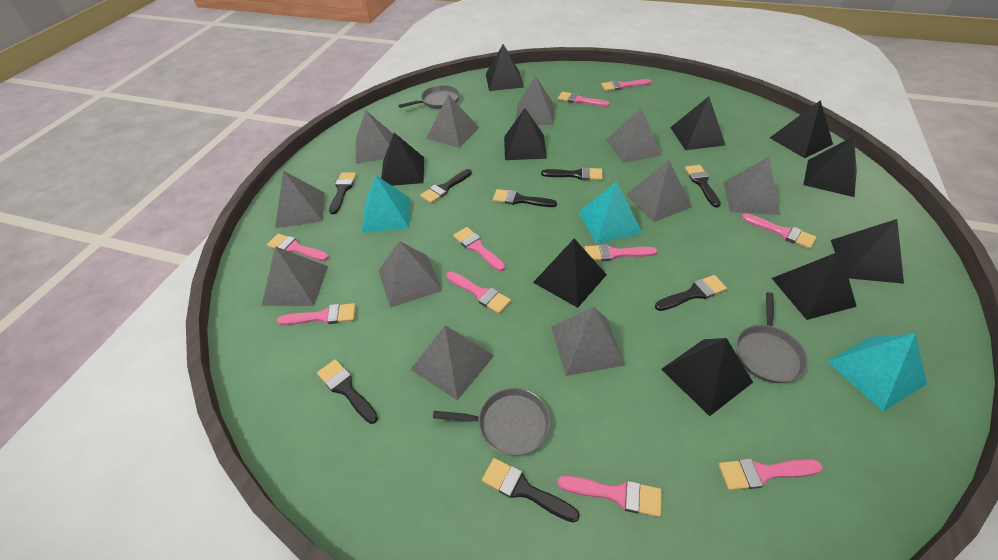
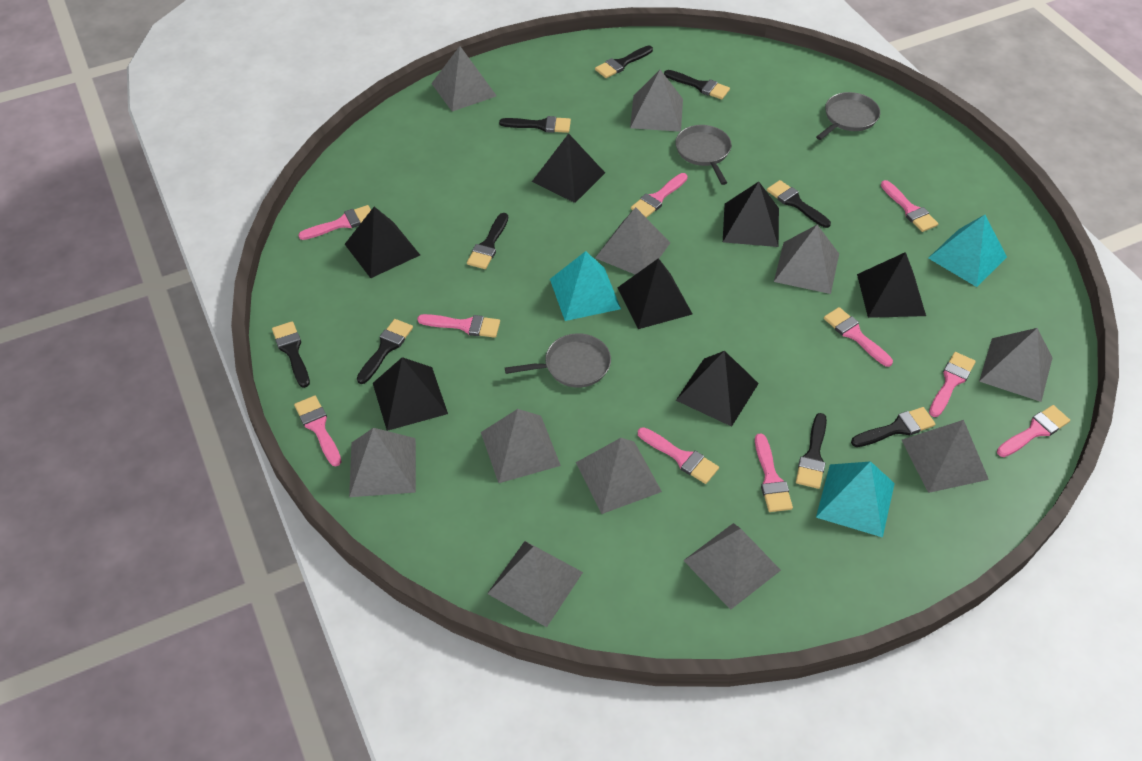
black brush: [317,359,378,424] [329,172,357,214] [420,169,472,203] [482,458,580,523] [493,189,557,207] [541,167,603,181] [655,275,727,311] [685,165,721,208] = 8 -> [272,321,310,388] [357,319,413,384] [467,213,508,269] [499,116,571,133] [595,45,653,78] [664,70,730,99] [767,180,831,228] [796,413,827,489] [851,407,935,447] = 9
black pyramid: [381,133,424,186] [486,44,524,91] [504,108,547,160] [533,239,607,308] [661,338,753,416] [670,96,725,150] [770,100,833,158] [772,251,857,320] [803,136,857,197] [831,219,904,284] = 10 -> [345,207,420,278] [373,357,448,431] [532,133,605,203] [617,258,692,329] [676,351,759,427] [723,182,779,247] [857,252,926,318] = 7

